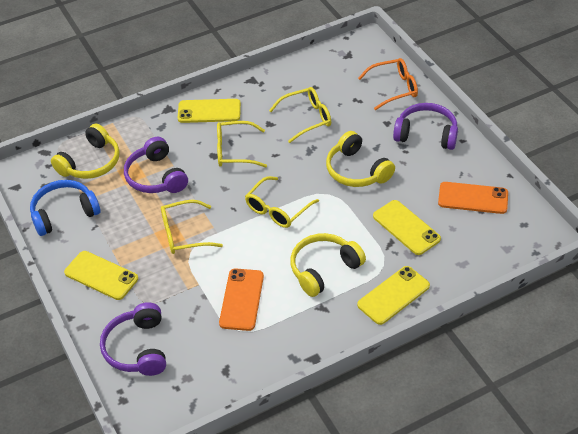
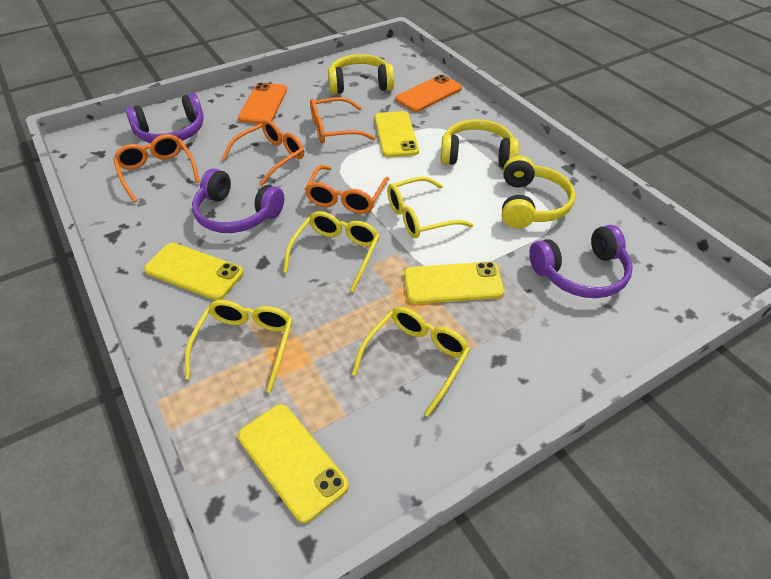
blue headphones: [30,180,100,236] = 1 -> none = 0
orange glasses: [358,58,418,110] = 1 -> [113,134,200,202] [222,120,304,187] [305,165,389,214] [310,97,375,144] = 4

